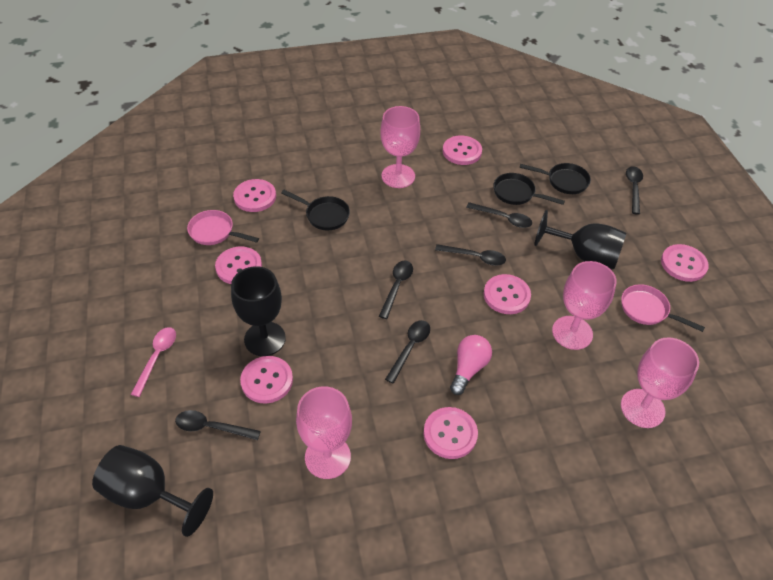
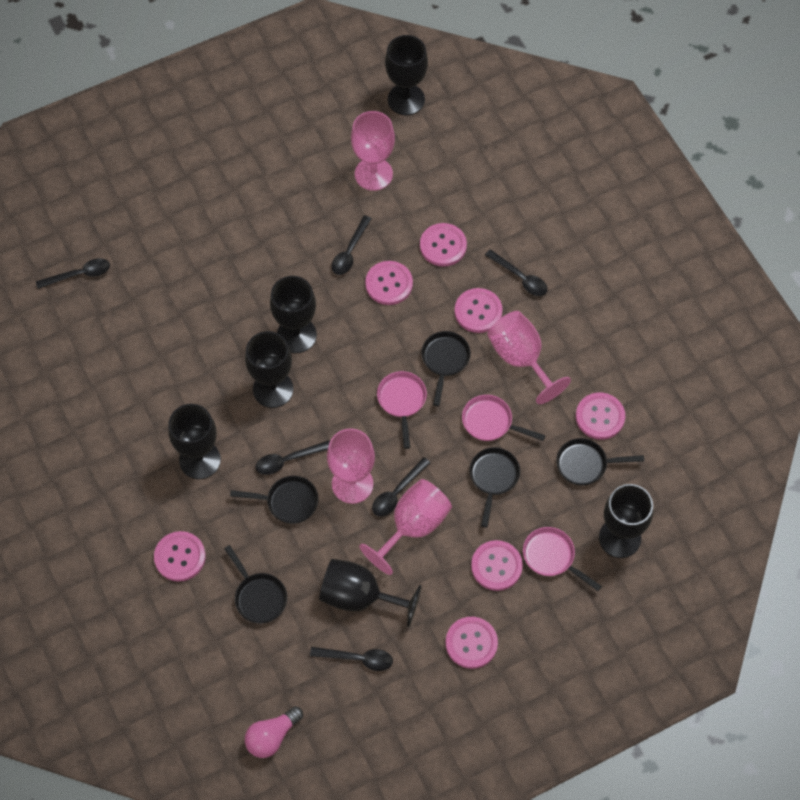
black goblet: [92,445,213,537] [231,266,286,356] [534,210,626,269] = 3 -> [168,404,221,479] [245,331,294,408] [270,276,317,353] [319,559,422,627] [385,35,428,115] [599,484,653,558] = 6
black pan: [281,190,350,230] [493,173,565,205] [520,163,591,194] = 3 -> [224,545,287,623] [230,476,318,524] [421,331,471,406] [469,447,520,528] [556,438,644,486] = 5
pink pan: [187,210,259,245] [621,284,705,332] = 2 -> [377,371,427,449] [462,395,545,441] [523,527,602,591] = 3
pink spoon: [131,327,176,397] = 1 -> none = 0

